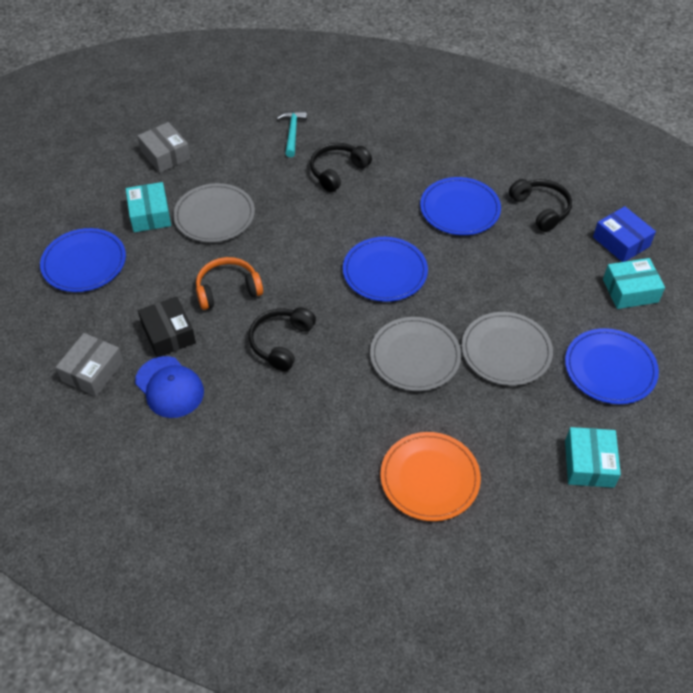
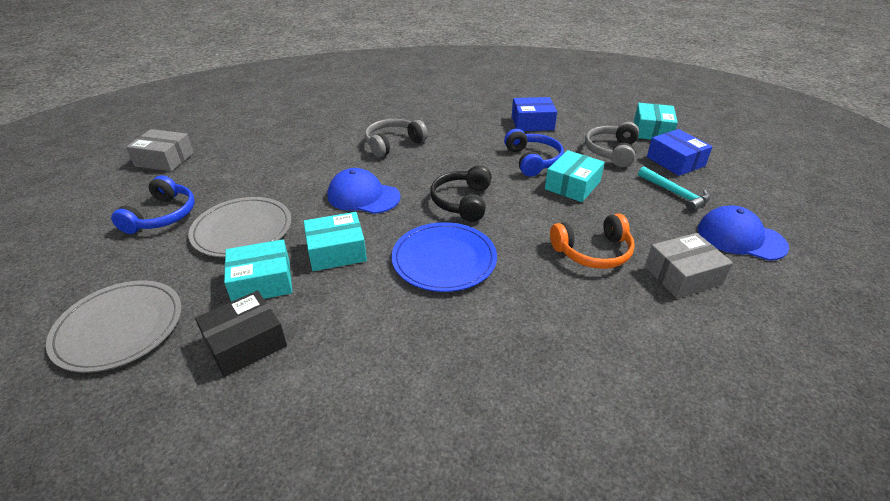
black headphones: [249,307,316,371] [310,143,372,192] [509,179,572,232] = 3 -> [430,165,492,222] = 1
blue box: [593,206,656,262] = 1 -> [512,97,557,131] [647,129,712,176] = 2
blue cap: [135,356,204,418] = 1 -> [328,168,400,214] [698,206,789,261] = 2
blue headphones: none = 0 -> [111,175,195,234] [504,129,564,177] = 2
blue plate: [40,228,126,292] [343,237,428,302] [420,177,501,235] [565,328,659,404] = 4 -> [392,222,497,292] = 1
grey headphones: none = 0 -> [365,119,428,157] [585,122,639,167] = 2
grey plate: [173,183,255,242] [370,317,461,391] [462,312,553,386] = 3 -> [46,280,182,373] [188,197,292,257] = 2
orange plate: [381,432,481,521] = 1 -> none = 0
turquoise box: [126,182,171,232] [565,427,621,488] [603,258,665,309] = 3 -> [224,239,292,302] [303,212,367,271] [545,150,605,202] [634,103,678,140] = 4

